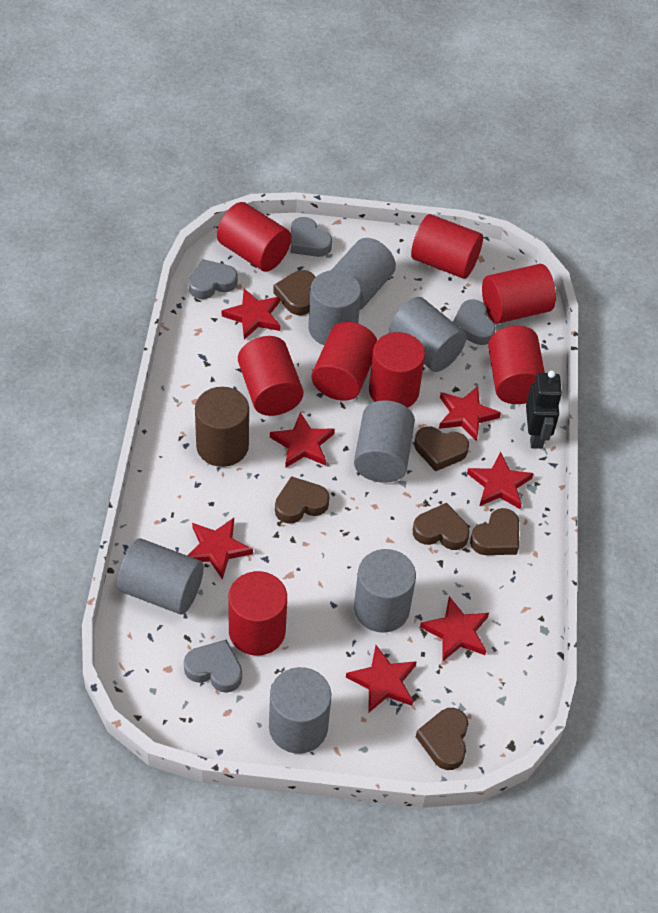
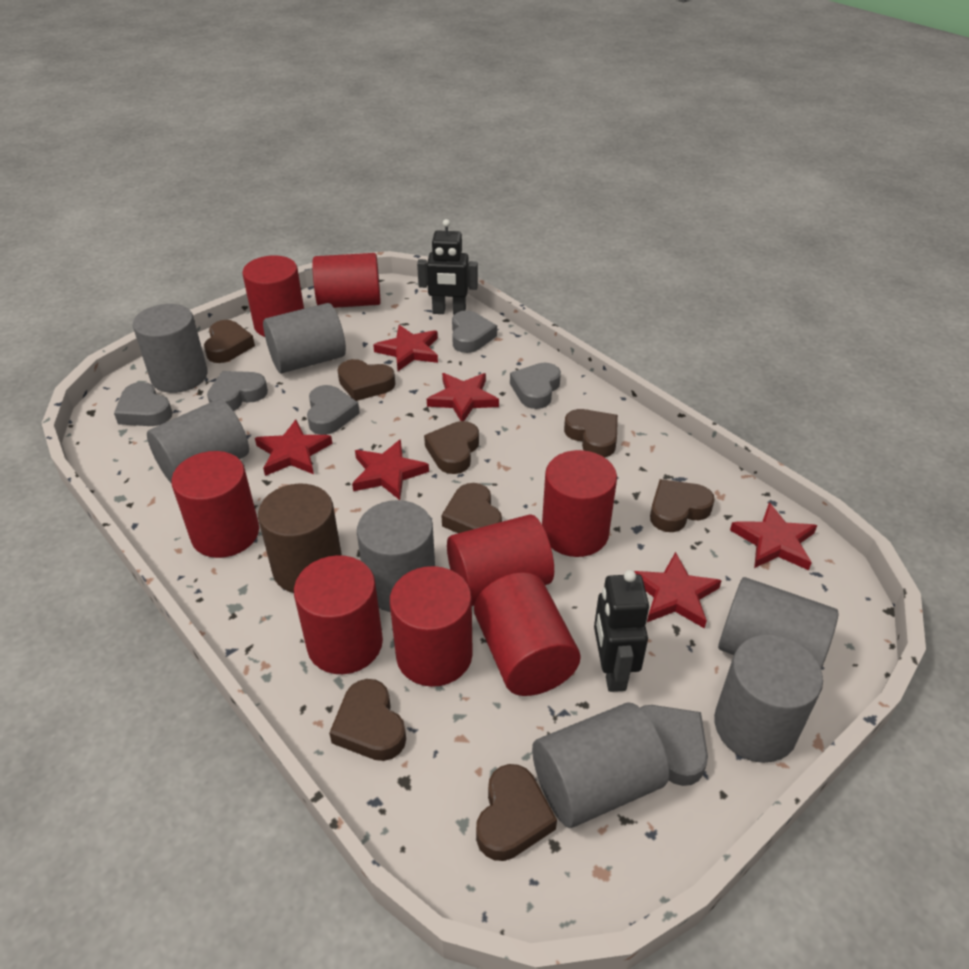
black robot: [526,370,562,449] = 1 -> [417,219,478,315] [594,570,649,692] = 2
brown heart: [273,270,316,315] [275,476,330,524] [413,503,470,550] [414,426,469,471] [416,708,468,770] [470,508,519,555] = 6 -> [204,320,255,363] [329,679,406,761] [338,359,395,401] [424,421,479,474] [441,483,502,533] [476,764,557,861] [564,409,618,458] [650,479,715,532] = 8
grey heart: [184,640,242,693] [189,259,238,299] [291,217,332,257] [453,299,496,345] = 4 -> [114,382,173,426] [207,371,268,411] [307,385,360,435] [452,310,497,353] [510,362,561,409] [640,705,708,786] = 6
red star: [187,518,253,580] [222,288,280,340] [270,412,335,468] [346,645,417,713] [420,596,489,661] [439,386,501,441] [467,452,534,509] = 7 -> [255,420,333,476] [352,439,429,500] [373,325,438,371] [427,373,499,421] [634,552,722,629] [730,502,817,570] = 6

